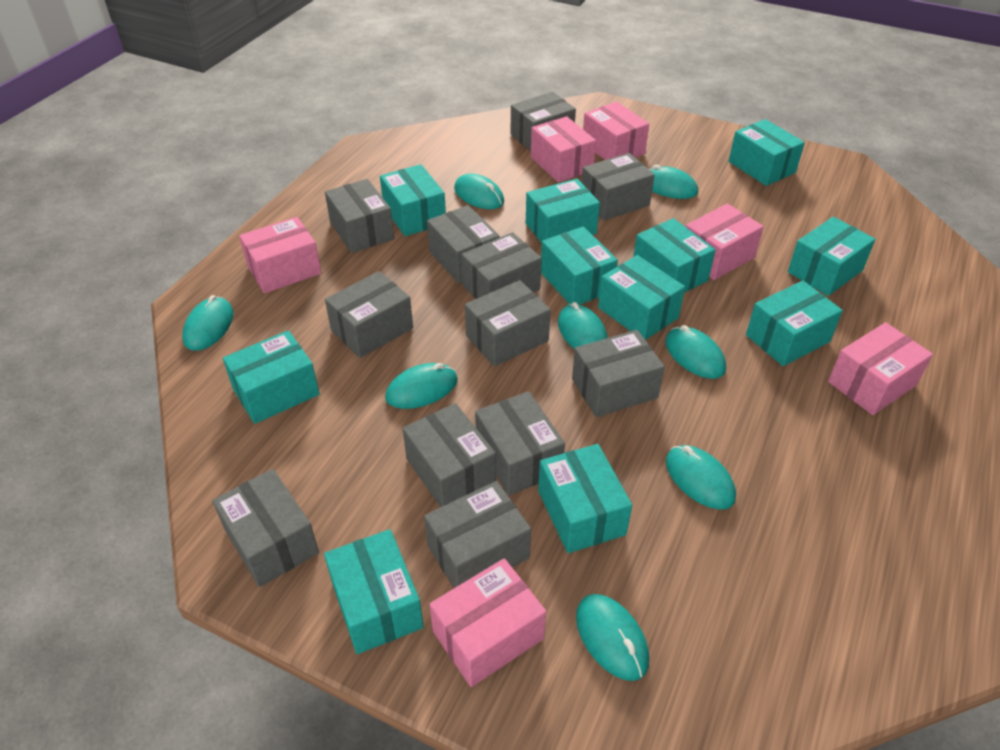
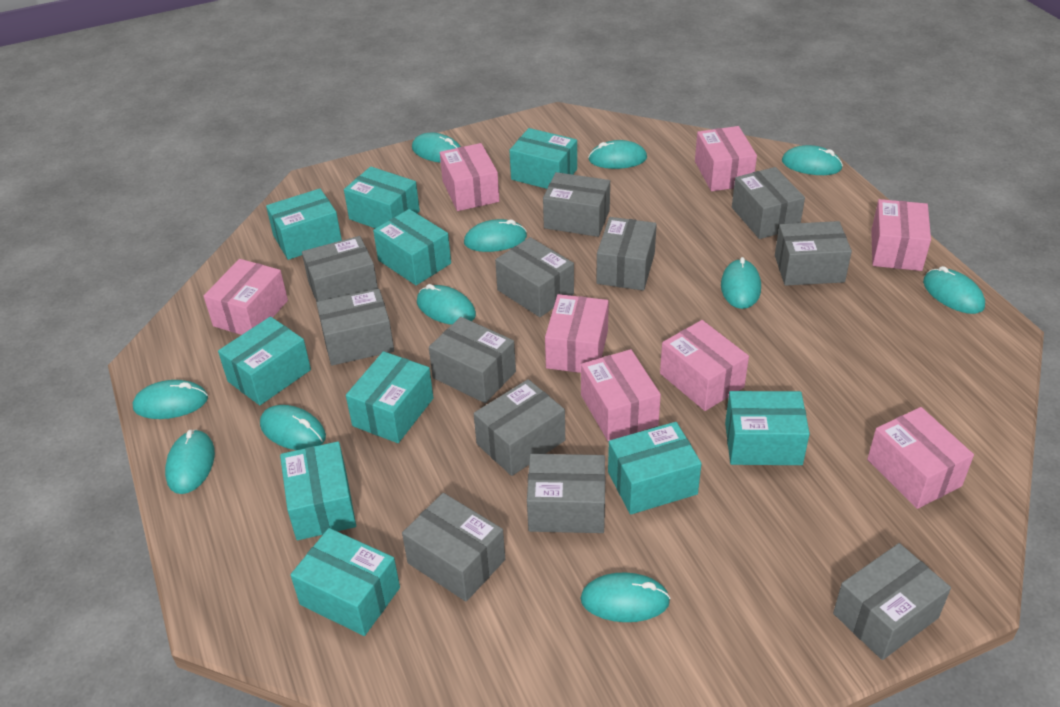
pink box: [239,217,321,293] [429,558,546,687] [531,116,596,183] [583,102,649,160] [685,203,764,280] [828,322,933,415] = 6 -> [204,259,288,335] [440,143,499,211] [545,294,609,373] [581,349,661,441] [660,320,749,411] [695,126,757,191] [867,407,974,509] [871,199,931,271] = 8
turquoise box: [223,330,319,424] [324,529,424,654] [380,164,446,236] [526,179,600,243] [538,444,632,553] [541,226,618,305] [598,255,685,340] [633,218,716,293] [729,119,805,186] [746,281,843,366] [788,217,876,296] = 11 -> [218,317,311,405] [266,189,342,260] [280,441,356,540] [290,528,400,636] [344,167,420,228] [346,351,433,443] [373,209,451,285] [509,128,577,189] [608,422,702,515] [725,391,810,465] = 10
turquoise mouse: [182,295,233,351] [385,363,458,409] [454,173,504,209] [558,302,607,349] [576,594,649,681] [649,165,698,199] [665,325,726,379] [666,445,736,509] = 8 -> [132,380,208,419] [165,429,215,494] [260,405,326,450] [412,133,461,163] [417,284,476,325] [464,219,527,252] [580,572,670,622] [588,140,647,169] [721,257,761,309] [782,145,843,175] [923,266,985,314] = 11

